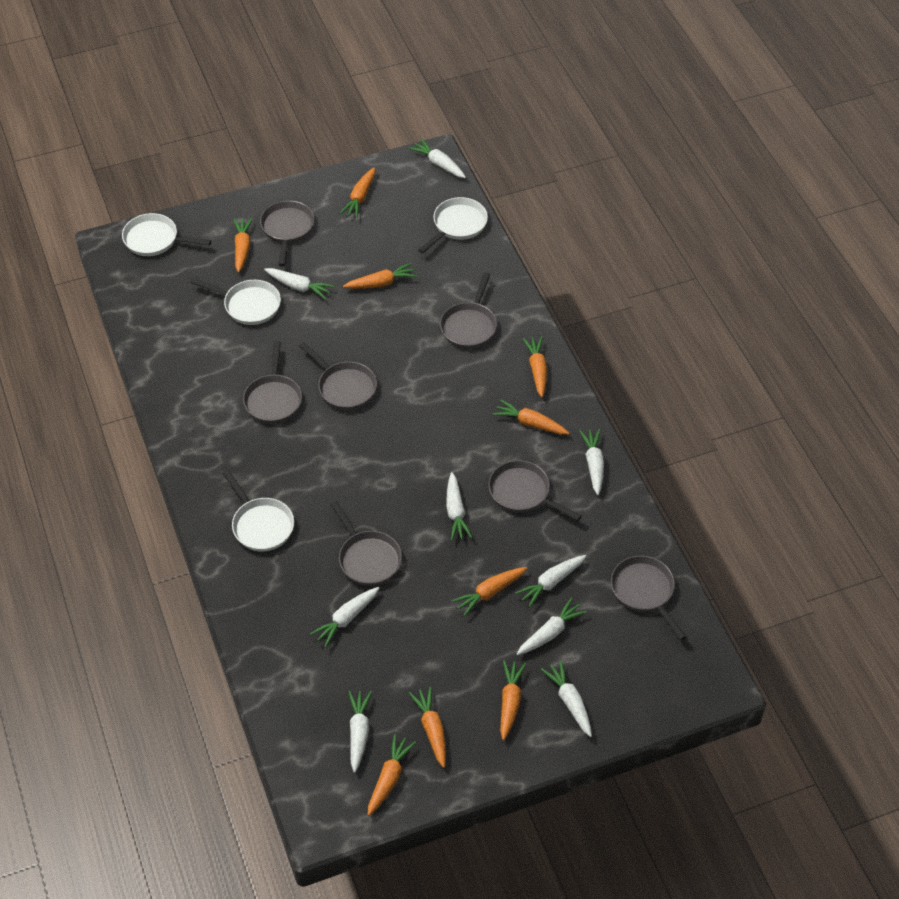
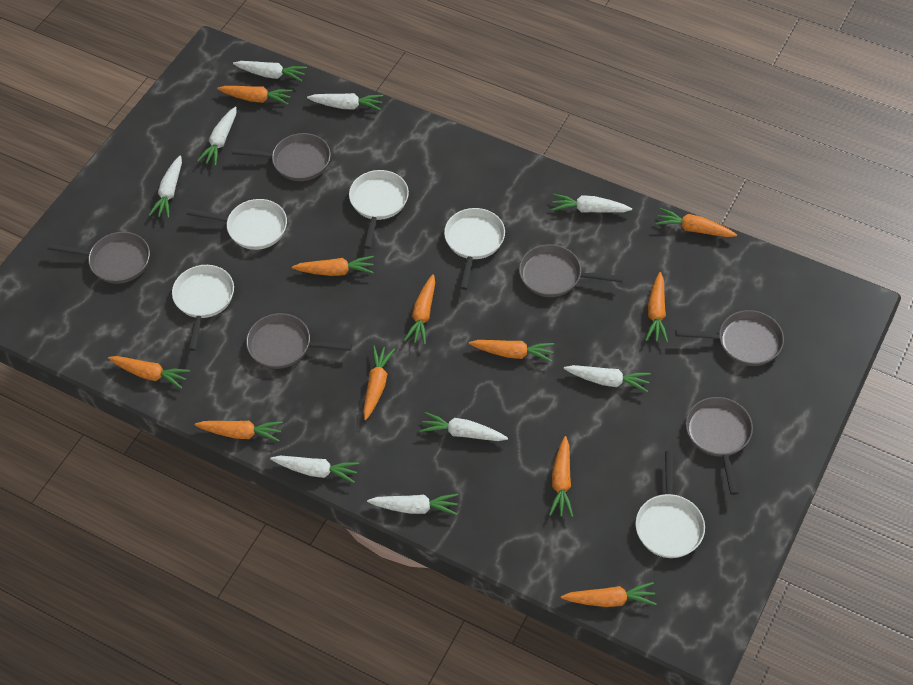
grey pan: [243,341,302,424] [260,200,315,267] [299,342,377,410] [330,501,402,586] [440,272,497,349] [488,460,581,521] [611,556,686,640] = 7 -> [48,232,150,284] [232,133,331,181] [246,313,352,369] [519,244,624,297] [676,310,784,366] [686,397,753,495] = 6
orange carrot: [234,218,253,273] [340,167,375,218] [343,263,417,289] [368,734,416,816] [409,687,446,768] [452,567,527,617] [493,400,569,435] [500,660,526,741] [522,336,547,398] = 9 -> [108,356,190,389] [195,421,283,442] [217,86,292,105] [292,256,374,276] [363,345,395,420] [404,274,435,345] [469,340,554,362] [549,436,573,517] [561,582,657,607] [645,272,668,342] [655,208,737,237] = 11
white pan: [122,213,211,256] [191,278,281,325] [223,470,294,552] [418,197,488,254] = 4 -> [172,265,234,351] [186,199,287,250] [349,170,409,249] [444,208,505,290] [635,451,705,558] = 5

